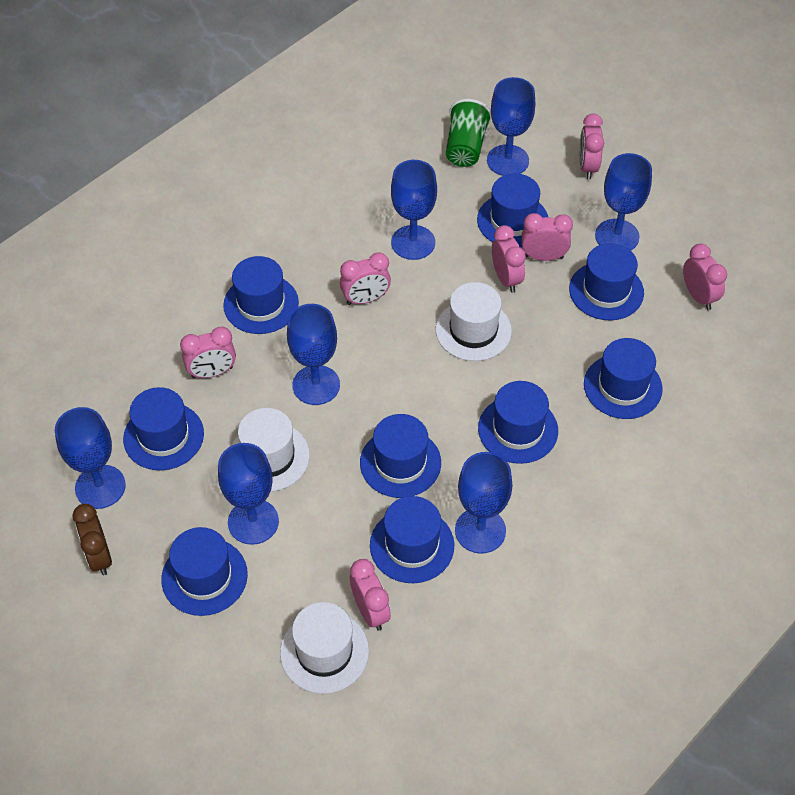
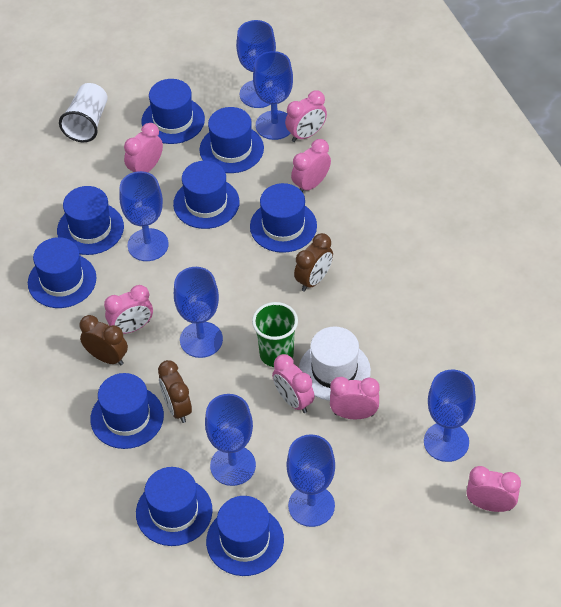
brown clock: [72,504,112,575] = 1 -> [80,315,128,365] [158,360,192,423] [294,233,333,292] = 3
white cup: none = 0 -> [59,83,108,142] = 1
white hat: [231,408,310,492] [280,602,369,694] [436,282,512,361] = 3 -> [299,327,371,401] = 1

